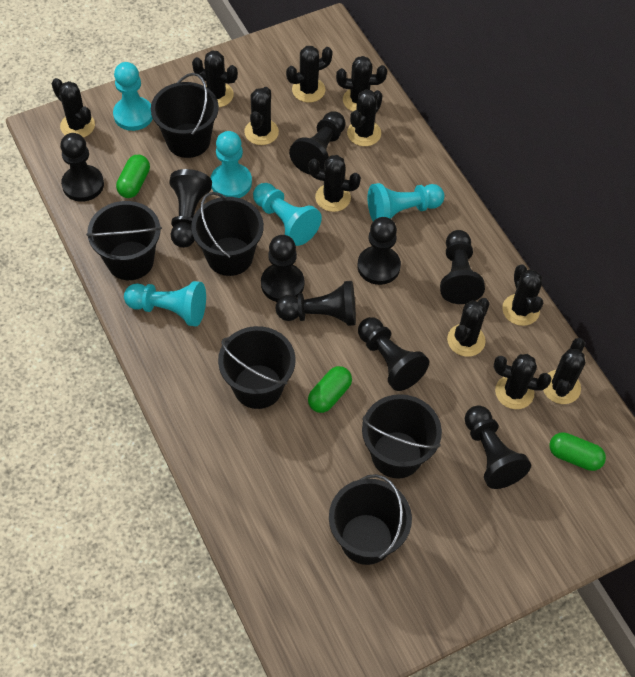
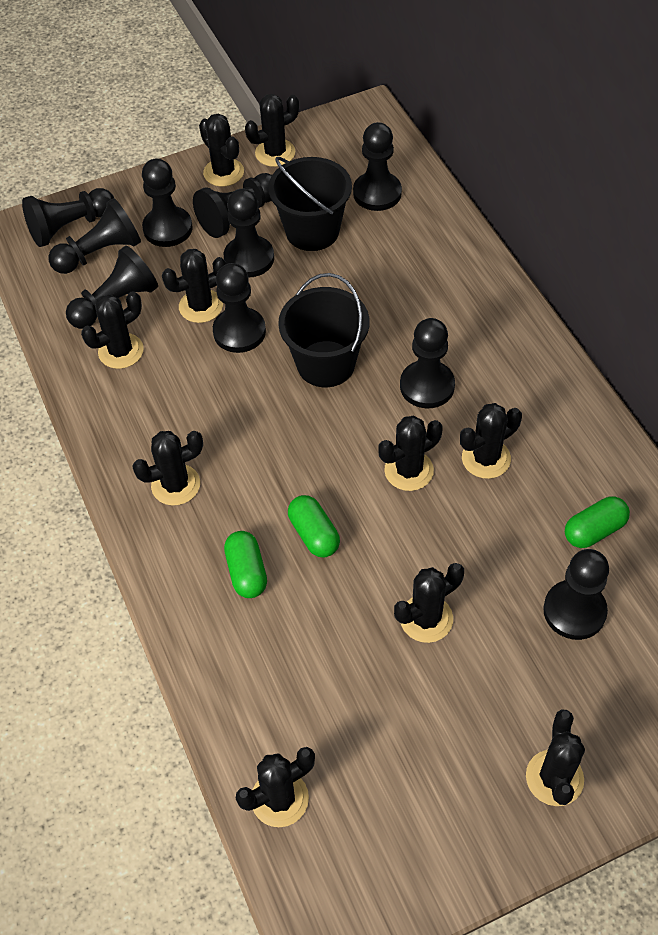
black bucket: [86,201,162,280] [151,73,219,158] [191,192,264,276] [218,326,295,409] [329,474,412,565] [362,394,442,479] = 6 -> [268,157,352,251] [278,273,370,387] = 2
black cactus: [52,78,95,138] [192,51,238,107] [244,87,279,145] [286,46,333,103] [308,155,361,212] [336,56,387,112] [347,89,383,146] [447,298,490,357] [494,354,551,409] [502,264,543,326] [543,338,585,404] = 11 -> [81,291,144,369] [132,431,203,505] [162,249,227,323] [199,114,244,187] [236,747,315,827] [245,94,299,167] [378,415,443,491] [394,563,464,643] [460,403,522,479] [526,709,585,806] = 10
black pawn: [60,133,104,202] [169,169,212,248] [261,235,304,302] [276,281,356,326] [289,111,346,175] [358,217,401,285] [358,317,429,391] [440,230,485,304] [465,405,531,489] = 9 -> [22,188,114,247] [49,198,141,274] [66,245,158,329] [142,159,193,247] [193,173,272,238] [213,263,266,353] [223,189,274,278] [353,122,402,211] [400,318,455,408] [543,549,609,640] = 10
turquoise pawn: [113,62,153,131] [124,281,206,327] [211,131,252,198] [253,183,322,246] [367,183,445,221] = 5 -> none = 0

